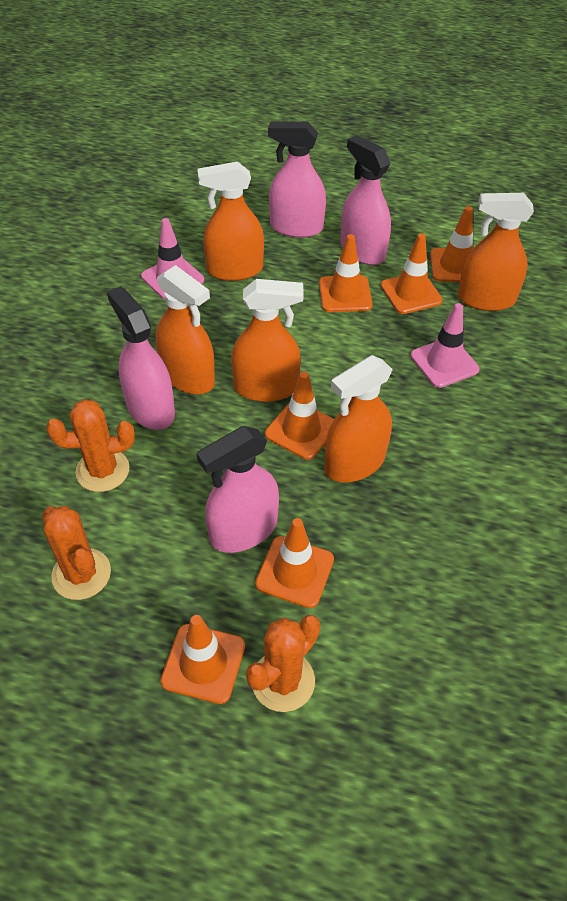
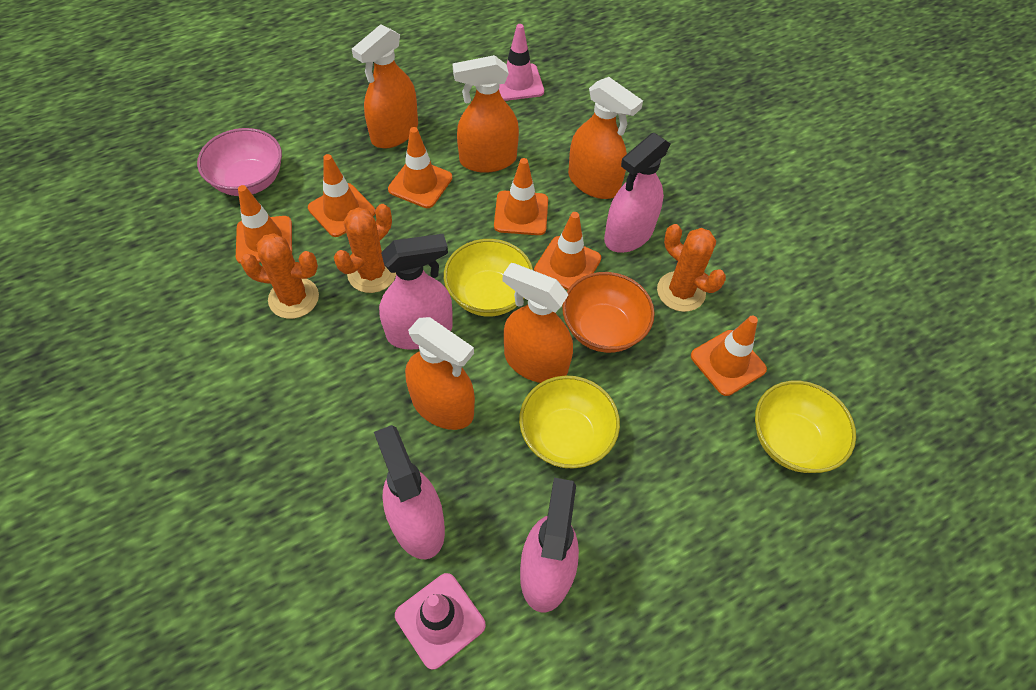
orange bowl: none = 0 -> [562,272,655,353] = 1
pink bowl: none = 0 -> [197,128,282,196] = 1
yellow bowl: none = 0 -> [444,239,533,317] [519,376,620,469] [755,381,856,473] = 3

